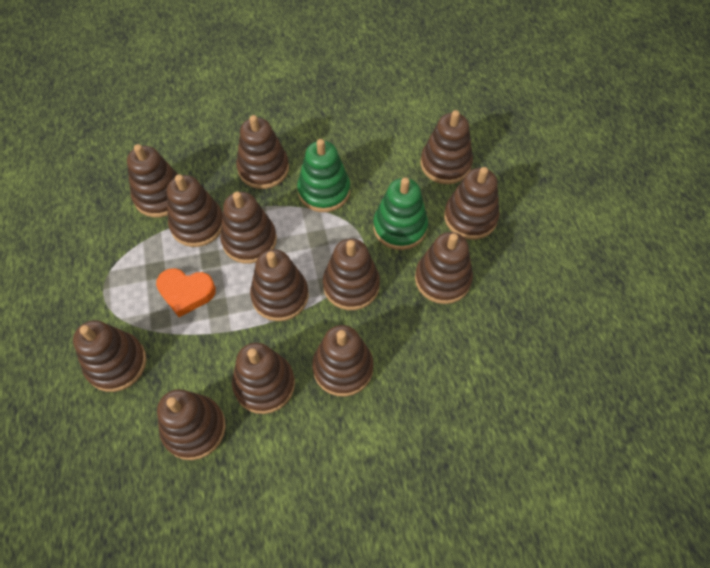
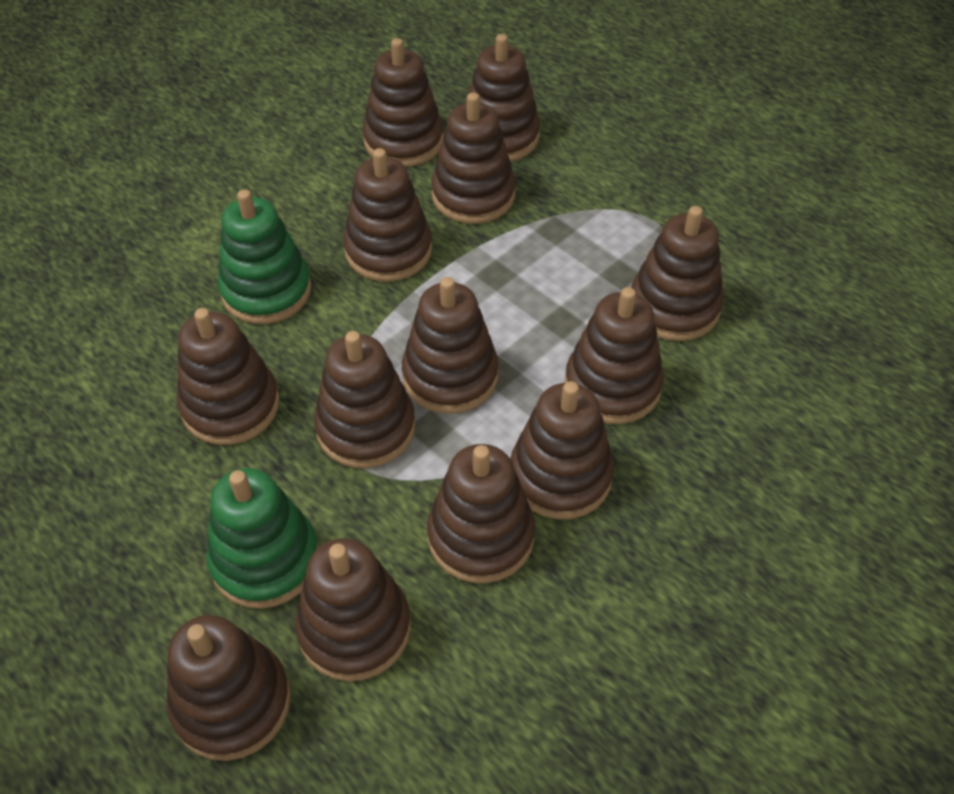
orange heart: [156,268,216,317] = 1 -> none = 0

